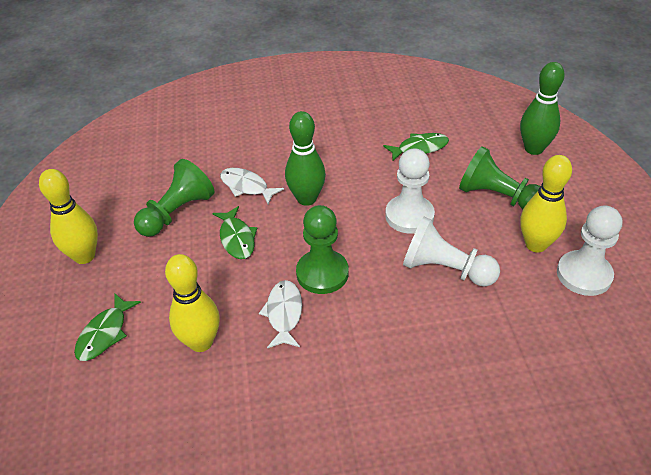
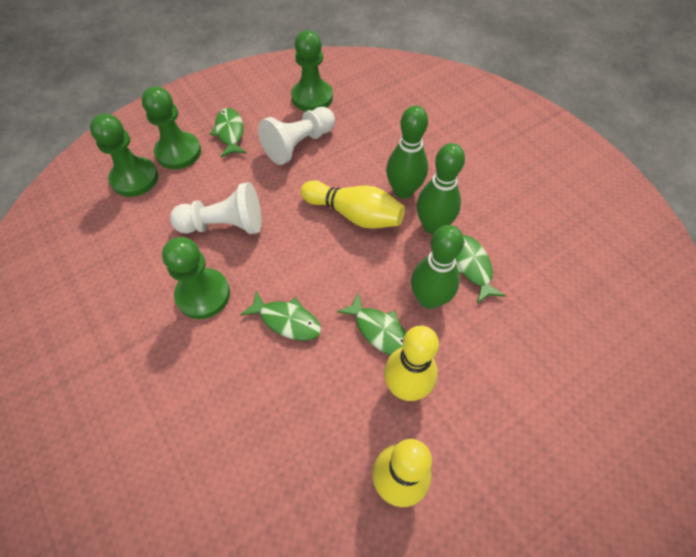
green bowling pin: [285,111,326,206] [520,62,565,155] = 2 -> [386,106,428,199] [411,225,464,309] [417,143,465,234] = 3
green fish: [74,294,141,361] [213,206,257,259] [383,133,449,161] = 3 -> [210,108,246,157] [240,291,321,341] [337,292,407,355] [456,235,506,304] = 4
green pawn: [134,159,215,237] [296,205,349,294] [459,146,540,209] = 3 -> [90,113,158,197] [142,86,201,169] [162,237,230,319] [291,30,333,111] = 4
white fish: [220,168,284,204] [259,280,302,348] = 2 -> none = 0
white pawn: [385,149,435,234] [403,217,500,287] [557,205,622,296] = 3 -> [170,182,262,234] [258,107,335,165] = 2

